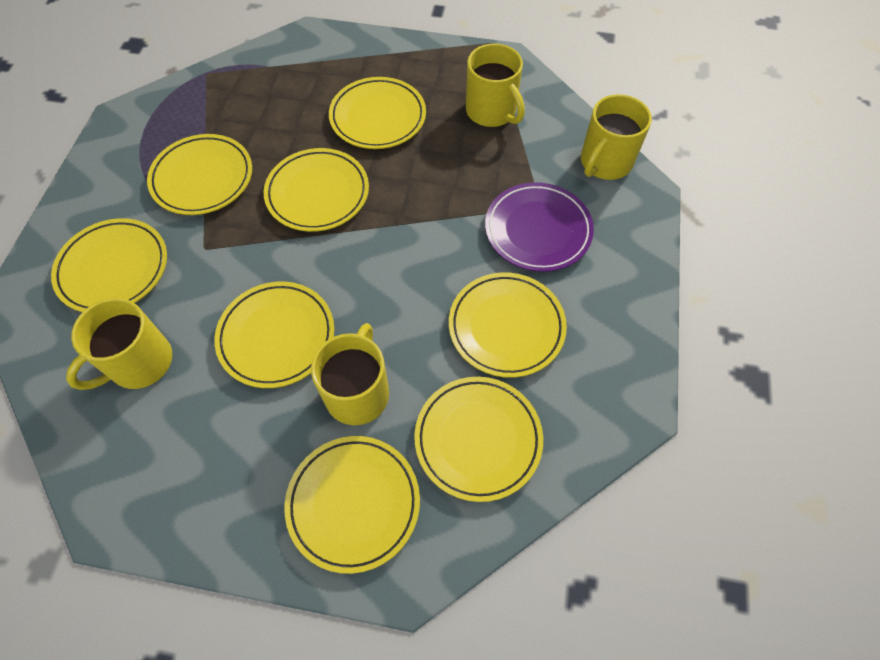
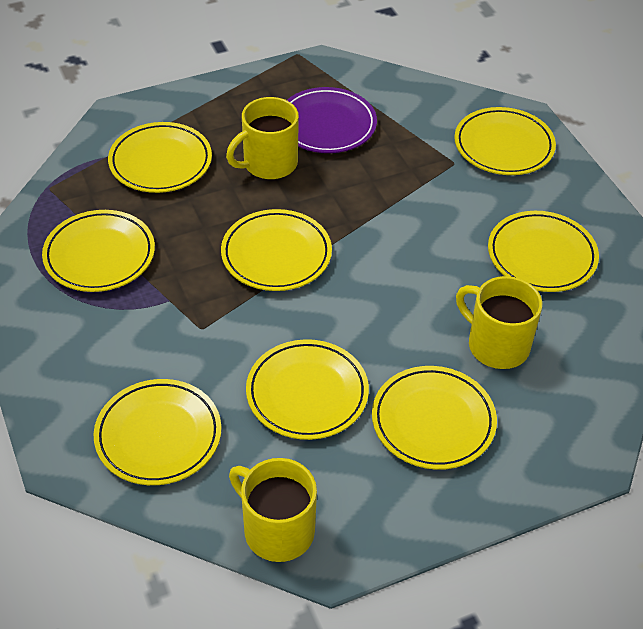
yellow mug: [66,298,172,390] [311,323,389,425] [466,43,525,127] [581,94,652,180] = 4 -> [226,97,299,179] [229,458,317,562] [456,276,542,369] = 3

